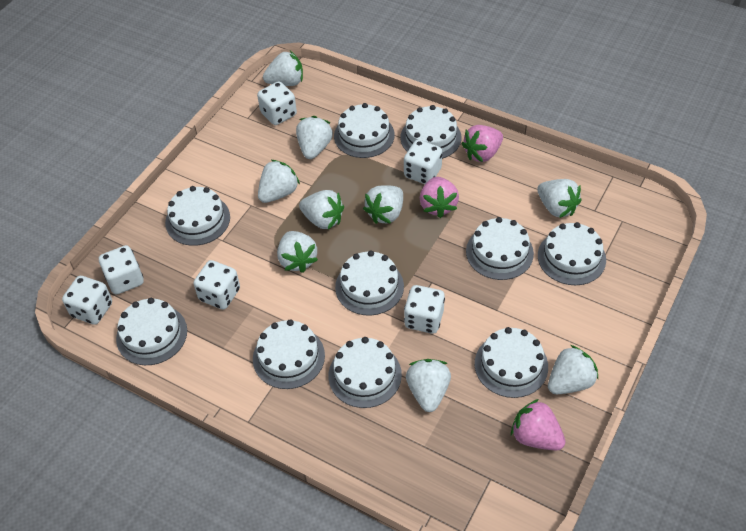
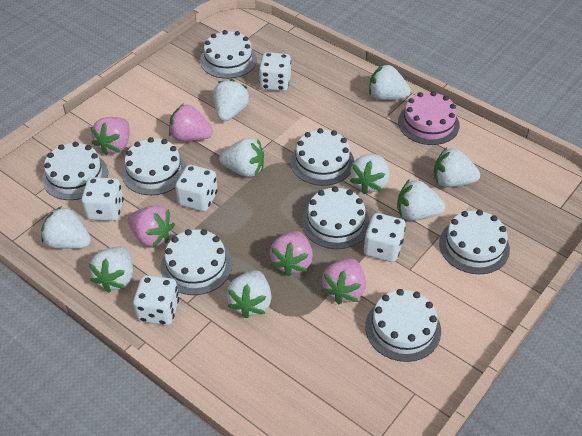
pink cake: none = 0 -> [398,91,460,145] = 1
pink strawberry: [420,177,459,218] [462,125,503,162] [511,399,565,450] = 3 -> [91,117,130,156] [128,206,175,248] [169,104,213,141] [270,231,313,276] [322,258,366,305] = 5
white cake: [116,298,187,365] [165,186,230,246] [253,319,325,389] [328,337,402,408] [334,103,395,158] [335,251,404,316] [400,105,461,159] [466,217,534,280] [475,327,548,398] [538,222,606,285] = 10 -> [42,142,108,200] [122,137,186,195] [161,229,232,295] [200,30,257,79] [290,128,354,186] [302,186,370,249] [365,289,441,362] [439,210,510,274] = 8
white dice: [62,276,112,325] [99,245,144,294] [193,260,240,309] [257,81,297,125] [404,140,442,184] [404,285,445,334] = 6 -> [81,177,124,221] [133,275,179,325] [175,165,218,211] [259,52,291,91] [364,213,406,262] = 5

